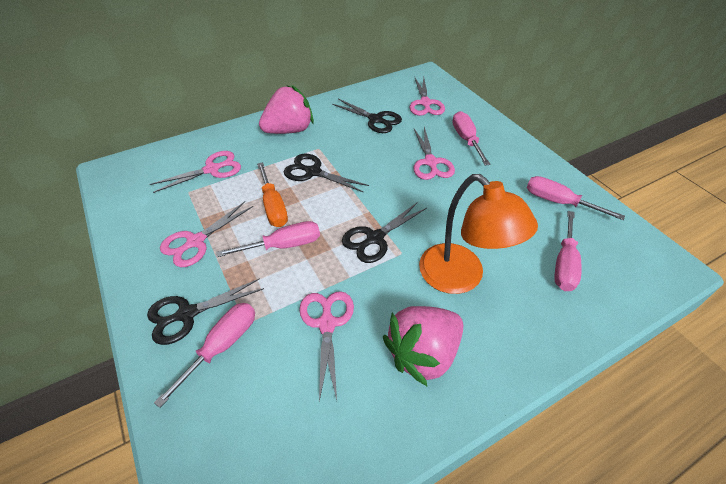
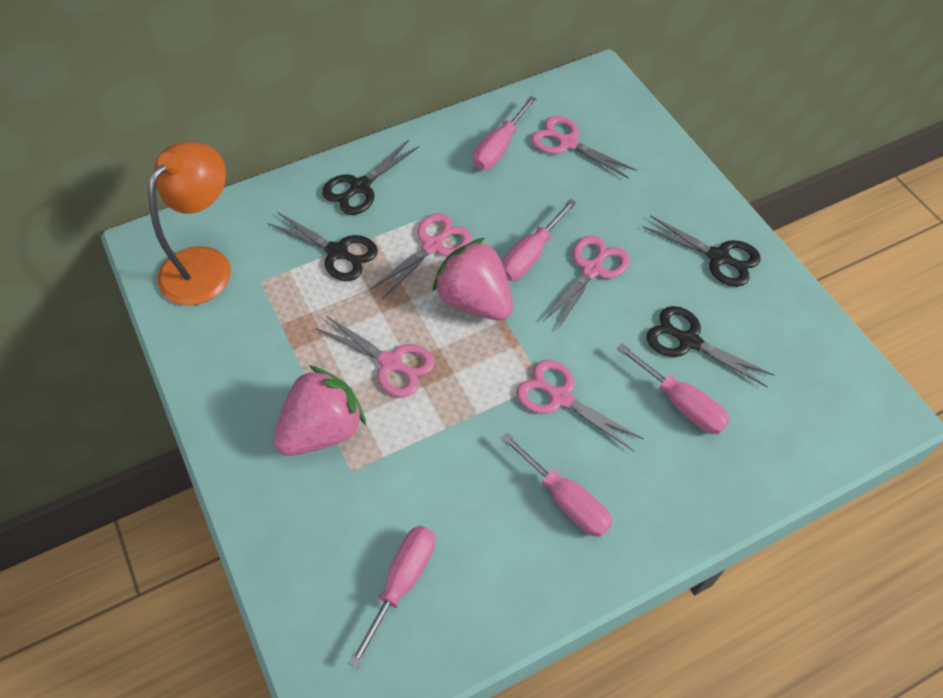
orange screwdriver: [257,162,288,227] = 1 -> none = 0

